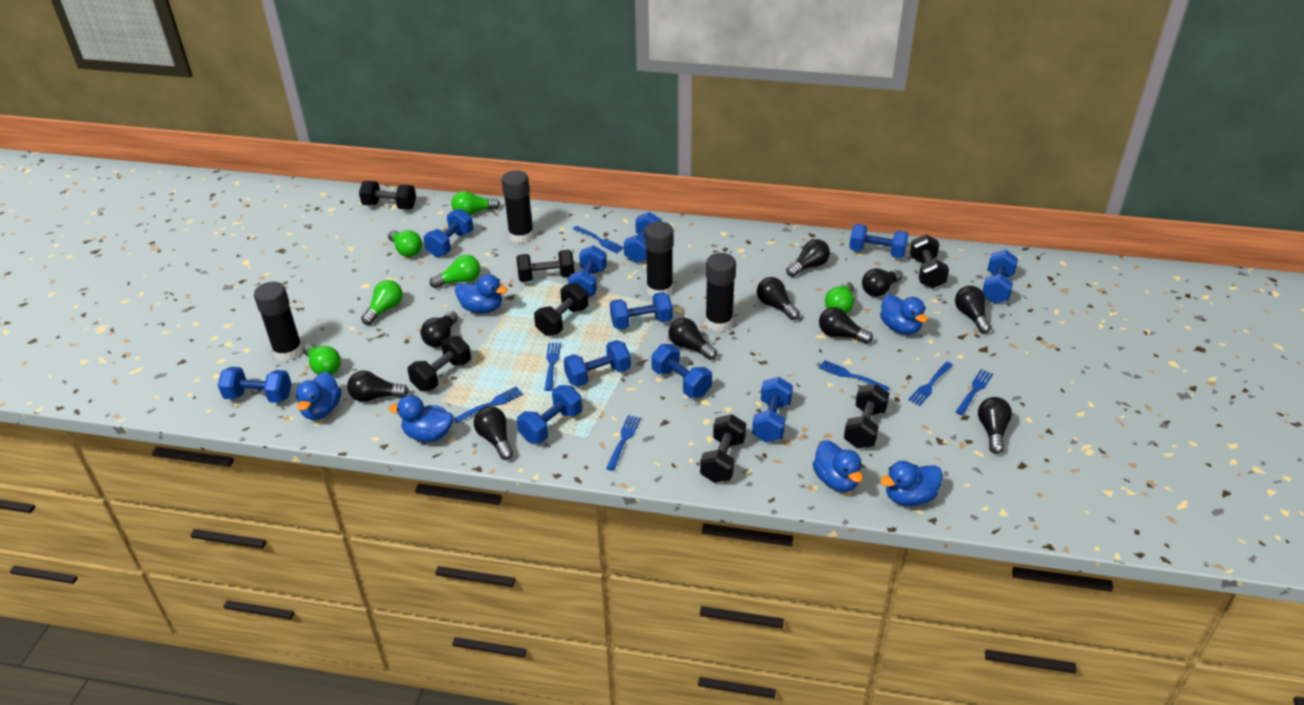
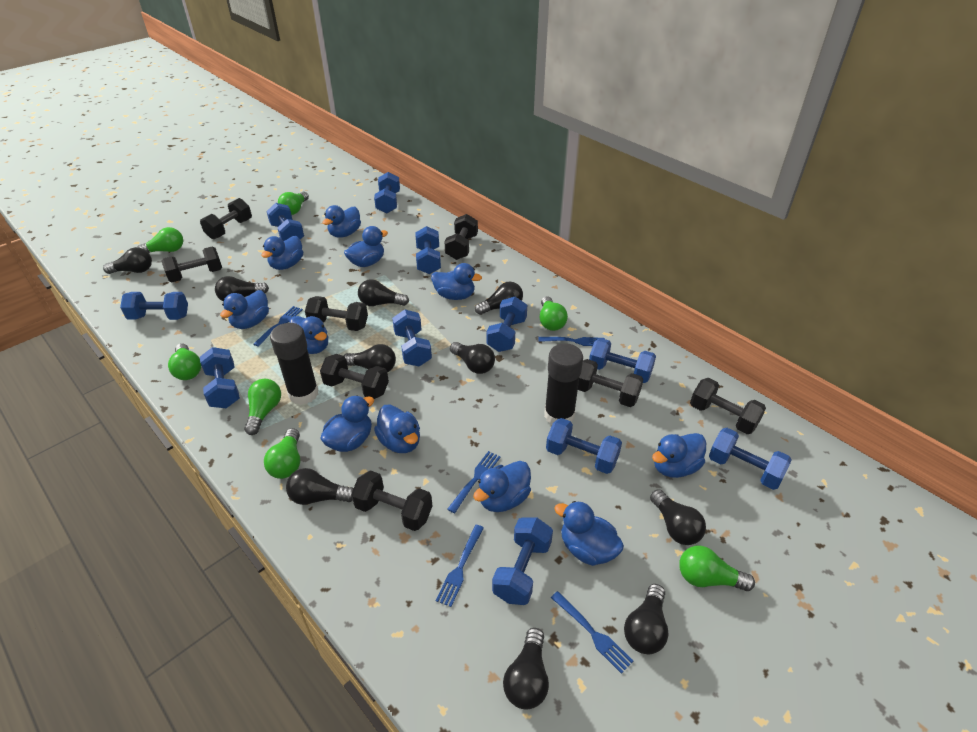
black dumbbell: [359,181,416,210] [408,336,471,391] [516,250,574,282] [534,283,588,336] [700,414,746,483] [844,384,889,448] [910,234,949,288] = 7 -> [161,246,222,282] [200,198,252,239] [305,296,368,331] [320,354,389,399] [351,470,433,531] [445,214,478,260] [578,359,643,407] [690,378,766,434] = 8
black glue stick: [254,282,303,362] [501,170,534,243] [645,222,674,297] [705,253,736,332] = 4 -> [270,323,318,405] [544,343,583,425] = 2
blue duck: [296,371,341,420] [389,395,454,442] [455,274,507,313] [813,440,863,492] [880,294,928,335] [880,461,943,506] = 6 -> [220,290,269,329] [261,236,303,270] [289,316,328,354] [320,395,374,452] [323,205,361,238] [344,226,388,267] [374,405,420,453] [431,263,482,300] [473,461,531,512] [554,501,624,566] [652,433,706,478] = 11
blue fork: [454,387,523,423] [545,343,561,391] [573,226,624,253] [606,415,641,471] [819,360,889,391] [908,362,953,406] [956,369,993,415] = 7 -> [253,306,303,347] [436,525,484,607] [447,451,501,513] [538,337,605,346] [551,591,633,674] = 5
green light bulb: [303,343,341,375] [361,280,403,325] [388,230,422,257] [430,255,480,288] [451,191,500,215] [825,282,854,314] = 6 -> [137,227,183,253] [168,343,201,380] [244,379,281,435] [264,428,300,479] [278,191,309,215] [540,296,568,331] [679,546,755,591] = 7

